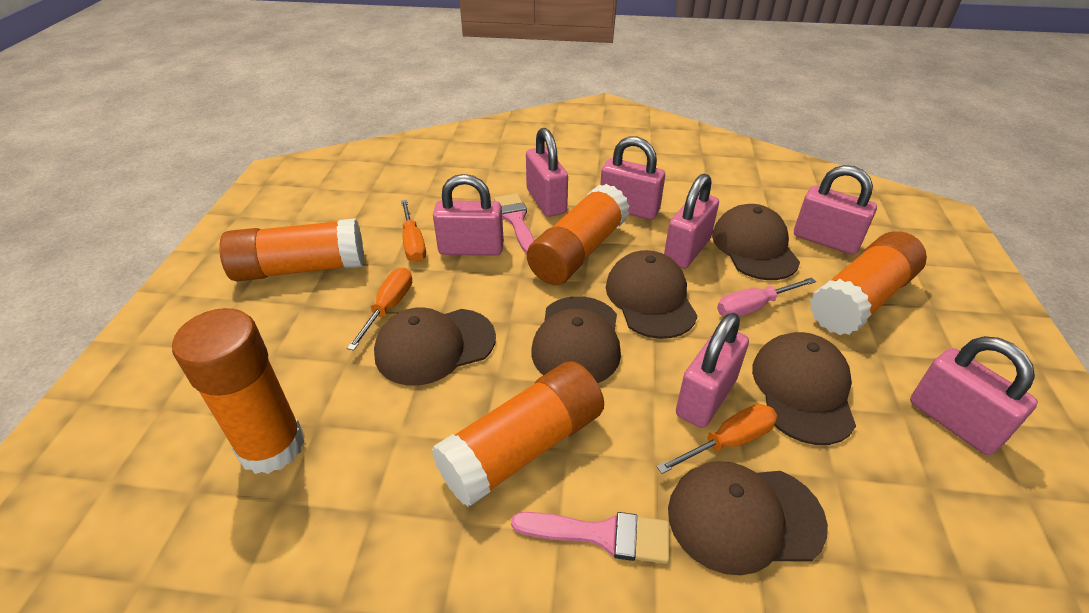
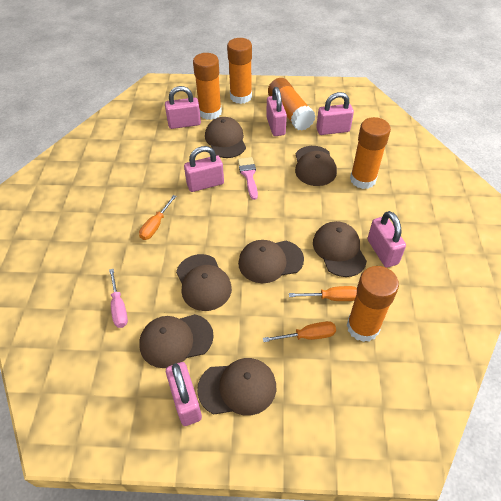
brown cap: [374,307,496,386] [531,296,621,383] [606,250,698,339] [668,461,828,575] [712,204,800,280] [752,332,856,445] = 6 -> [139,314,214,368] [176,254,232,311] [197,358,276,415] [205,117,246,158] [238,240,304,283] [295,146,337,186] [313,221,367,277] = 7
pink brush: [494,193,535,254] [511,512,669,564] = 2 -> [238,157,258,200] = 1
pink padlock: [433,174,504,256] [526,128,568,217] [600,136,665,220] [664,174,719,269] [676,313,749,428] [794,165,877,255] [910,336,1038,455] = 7 -> [165,86,201,129] [166,362,202,426] [184,146,224,192] [266,87,287,136] [316,92,354,135] [368,211,406,268] = 6

